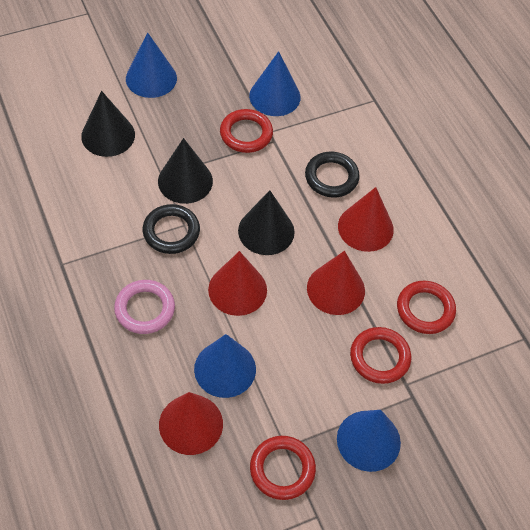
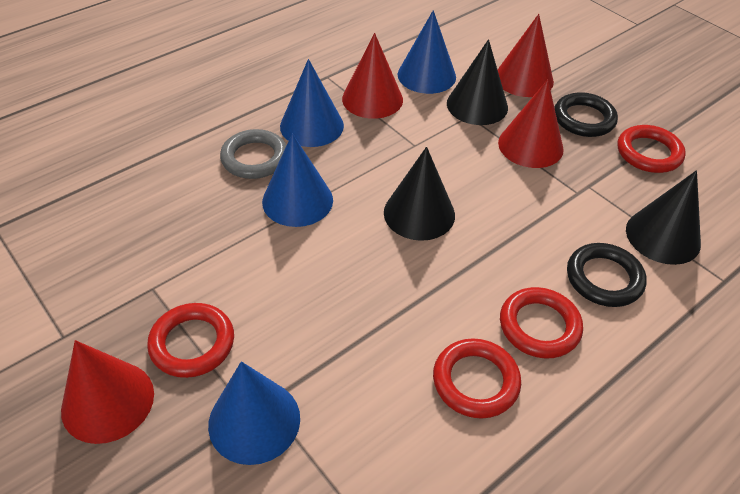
grey ring: none = 0 -> [220,129,286,179] = 1
pink ring: [114,280,175,334] = 1 -> none = 0

